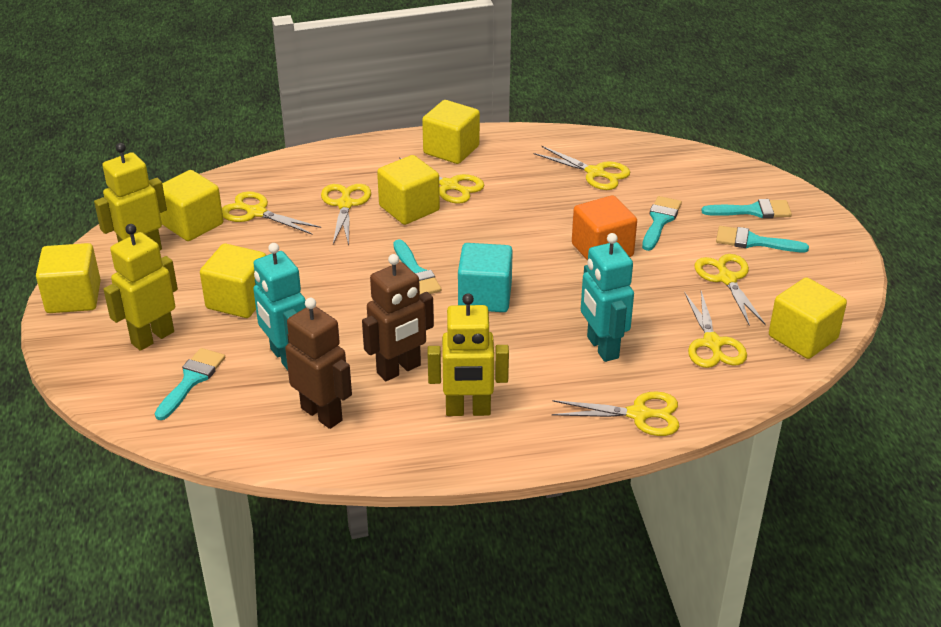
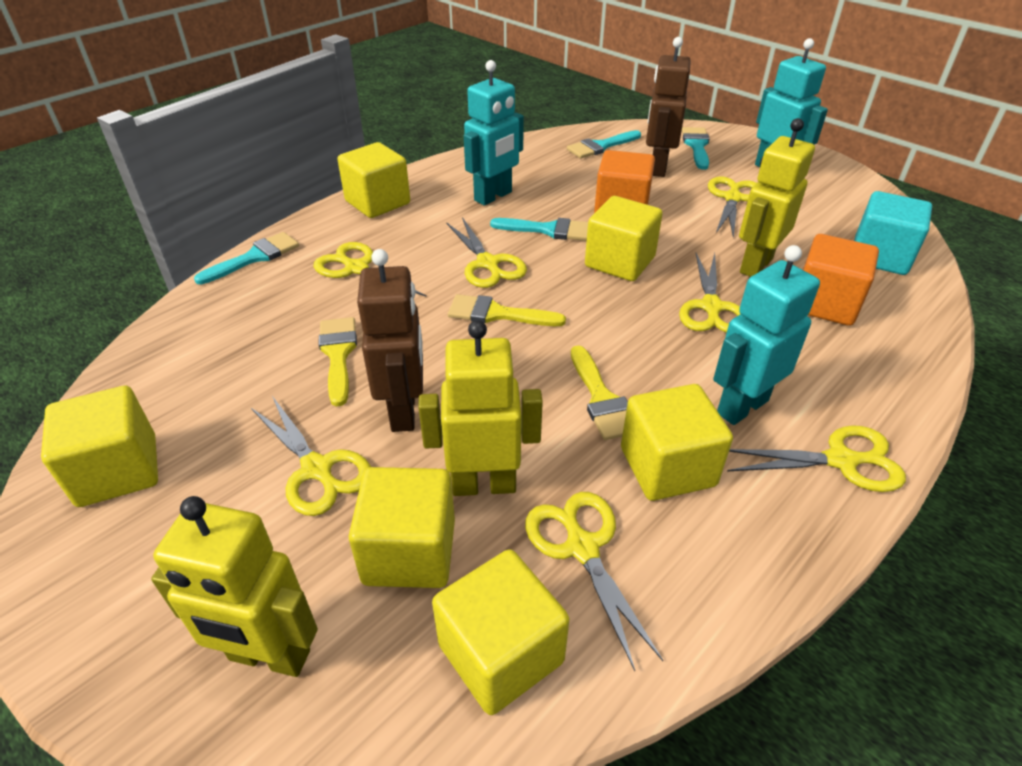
orange cube: [572,195,637,261] = 1 -> [594,150,655,213] [803,234,879,326] = 2
turquoise brush: [154,348,225,420] [393,239,441,294] [642,196,682,251] [702,199,792,218] [716,226,809,252] = 5 -> [194,232,299,284] [490,218,588,241] [567,130,641,158] [682,127,710,170] = 4
turquoise robot: [253,243,306,371] [581,233,634,362] = 2 -> [464,60,524,206] [713,245,820,425] [755,38,828,167] = 3
yellow brush: none = 0 -> [319,317,357,407] [448,294,566,326] [571,345,628,440] = 3

